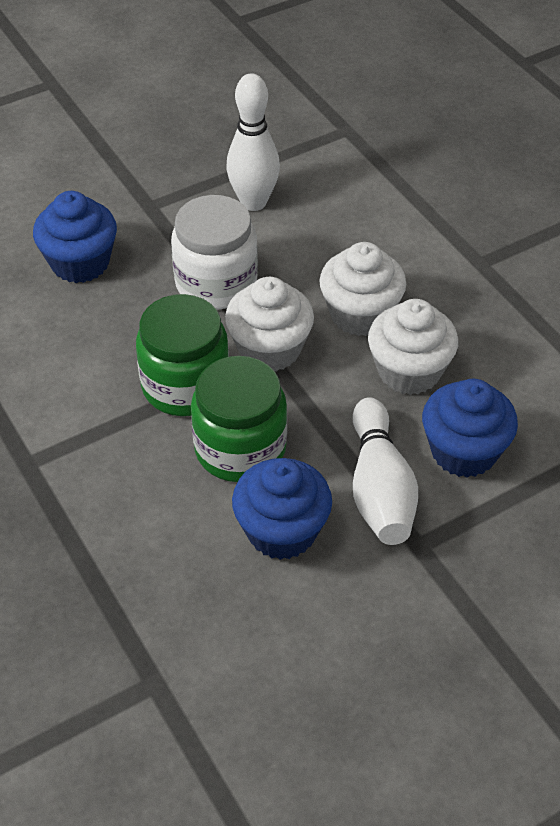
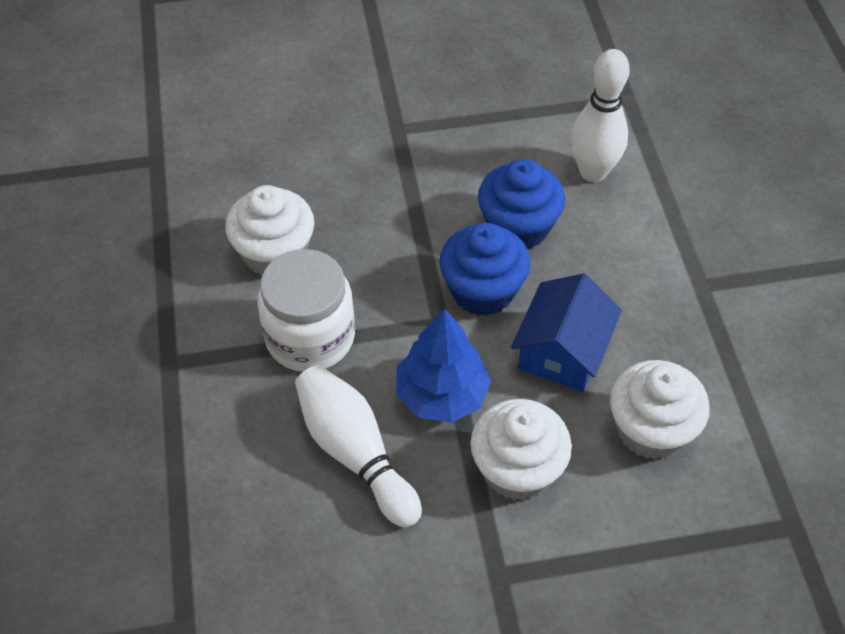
blue cupcake: [33,191,117,283] [232,458,332,560] [422,379,518,478] = 3 -> [440,223,530,316] [478,159,565,249] = 2
blue house: none = 0 -> [511,273,622,392] = 1
blue tree: none = 0 -> [396,309,491,423] = 1
green jar: [136,294,229,416] [191,356,287,482] = 2 -> none = 0

